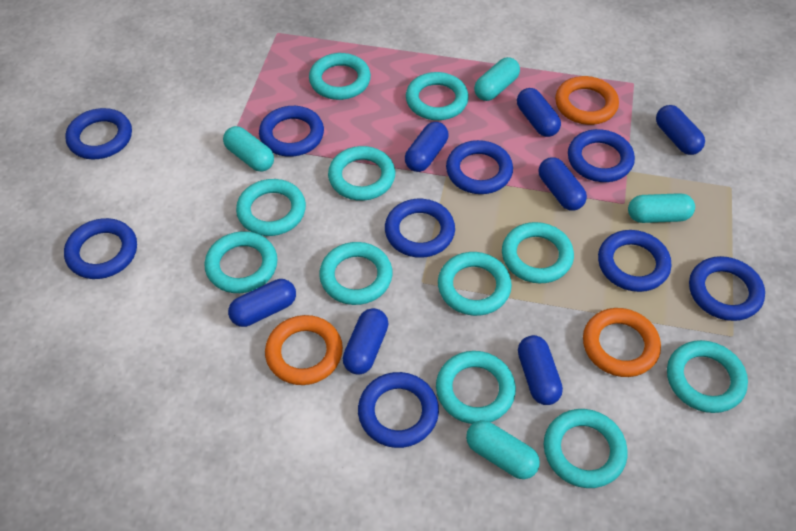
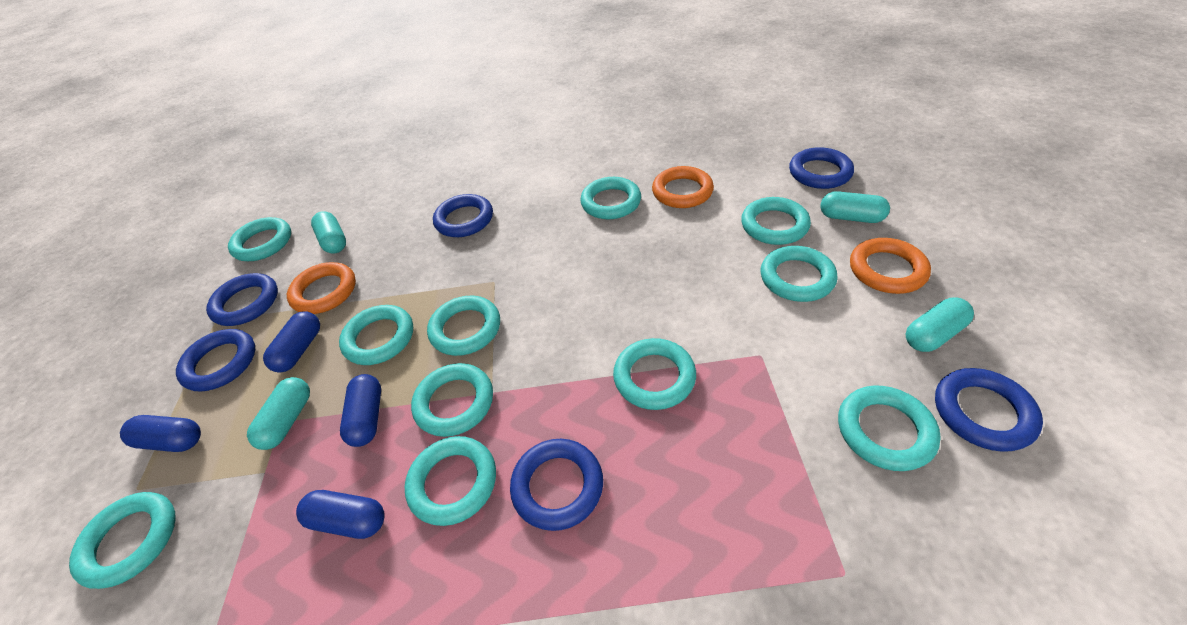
blue capsule: [228,279,296,327] [343,308,388,375] [405,122,448,172] [517,88,561,137] [518,335,563,405] [539,157,587,210] [656,105,705,155] = 7 -> [120,415,201,452] [263,311,320,373] [296,490,385,539] [340,374,381,447] = 4
blue ring: [64,218,137,279] [65,108,132,160] [259,106,324,157] [358,372,439,448] [385,199,455,258] [446,140,513,194] [568,129,635,182] [598,230,671,292] [689,256,765,321] = 9 -> [176,329,255,392] [206,273,278,326] [433,194,493,237] [510,439,603,531] [789,147,854,189] [935,368,1043,452] = 6

